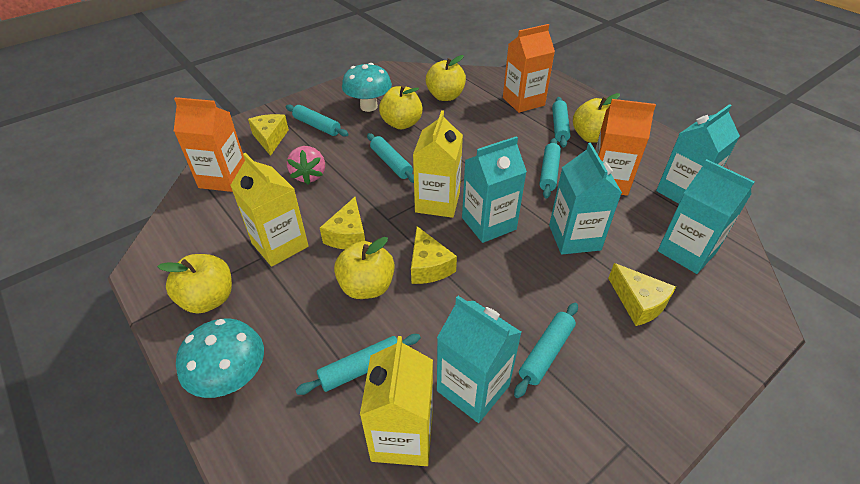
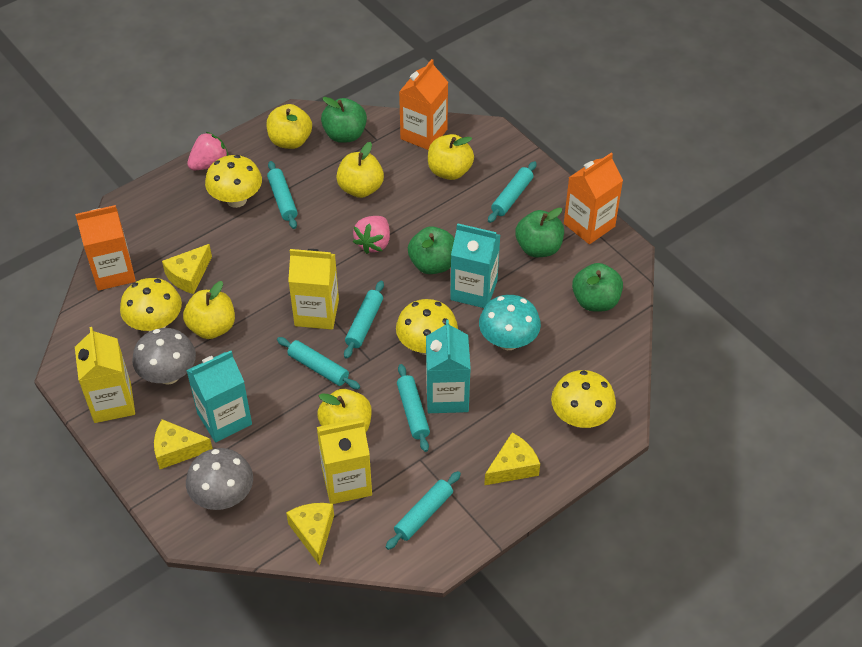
green apple: none = 0 -> [321,97,367,143] [408,226,454,274] [515,208,564,257] [572,263,623,311] = 4
grey mushroom: none = 0 -> [132,328,196,385] [186,448,253,510] = 2
pink strawberry: [287,146,325,185] = 1 -> [187,131,228,170] [353,216,390,254] = 2
turquoise carton: [437,296,522,423] [462,136,527,243] [549,143,622,254] [656,104,740,204] [658,159,755,274] = 5 -> [186,351,252,443] [426,320,471,413] [450,223,500,308] = 3
turquoise mushroom: [176,318,264,398] [342,63,392,112] = 2 -> [479,295,541,350] = 1
yellow mushroom: none = 0 -> [120,278,182,332] [205,155,262,208] [396,299,458,355] [551,370,616,428] = 4

